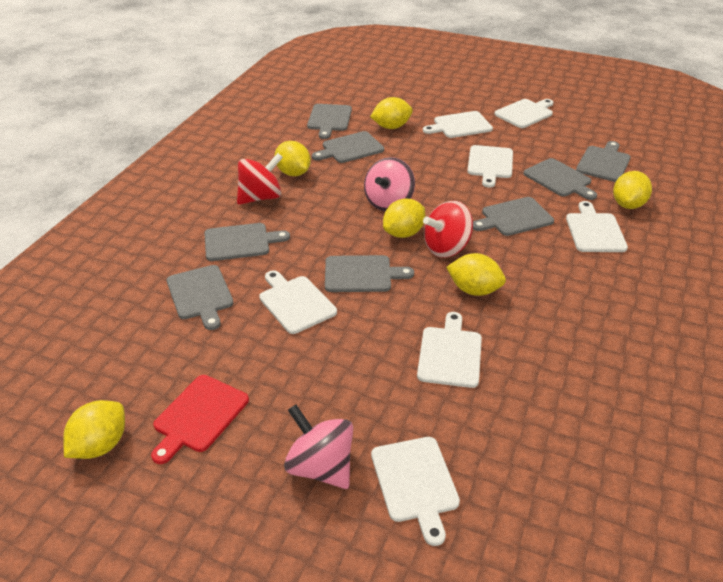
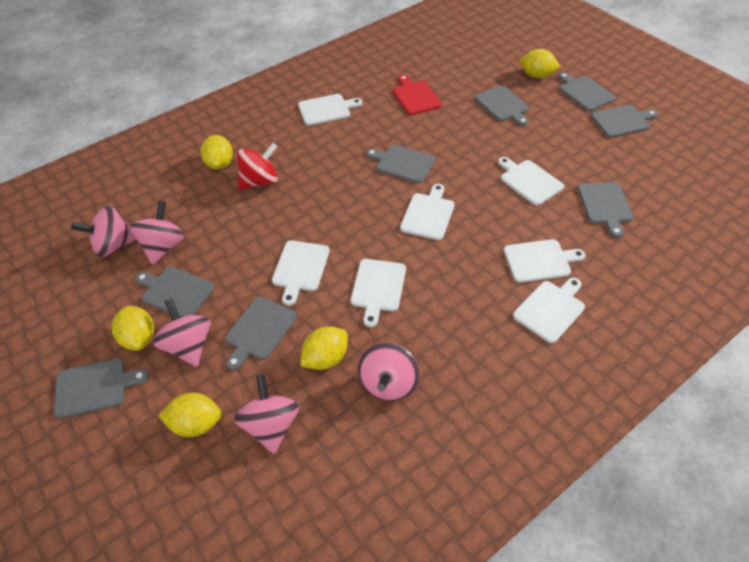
pink spinning top: [284,404,353,489] [364,157,415,211] = 2 -> [71,206,136,257] [130,201,185,265] [153,299,211,367] [234,374,300,454] [358,342,420,401] = 5
red spinning top: [237,153,283,205] [423,201,473,258] = 2 -> [237,143,278,190] = 1
yellow lemon: [63,400,125,459] [274,141,311,176] [370,97,413,129] [383,199,425,238] [446,253,506,296] [613,171,652,209] = 6 -> [112,306,154,351] [159,393,222,437] [200,135,233,169] [300,326,348,370] [520,49,560,78] = 5

